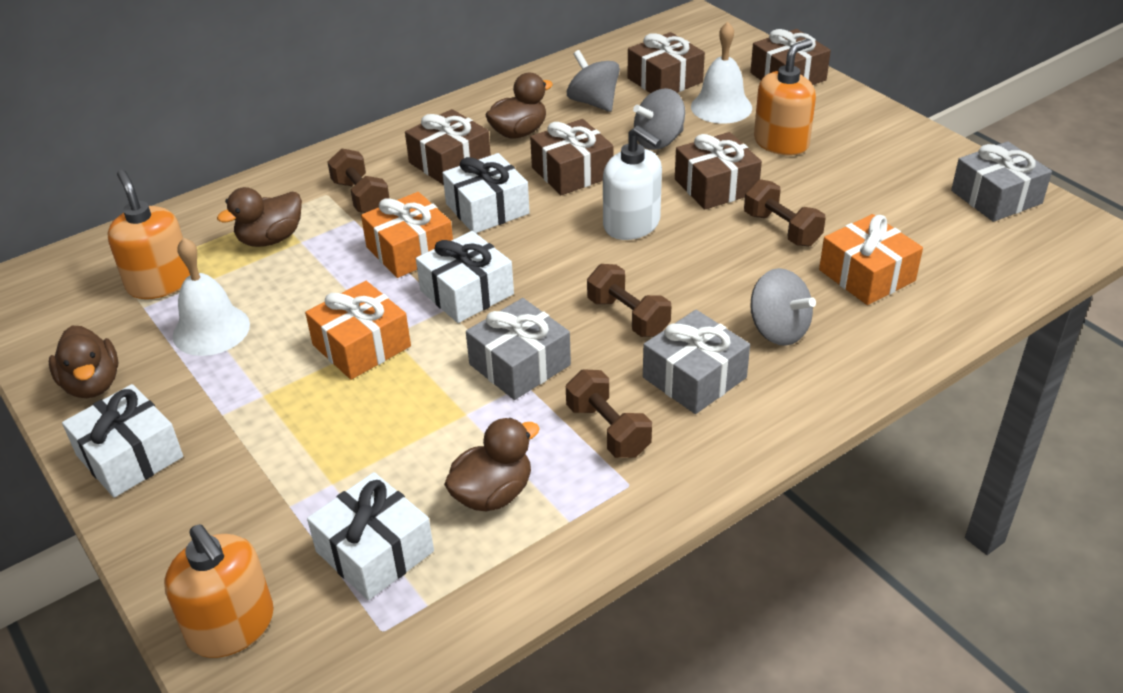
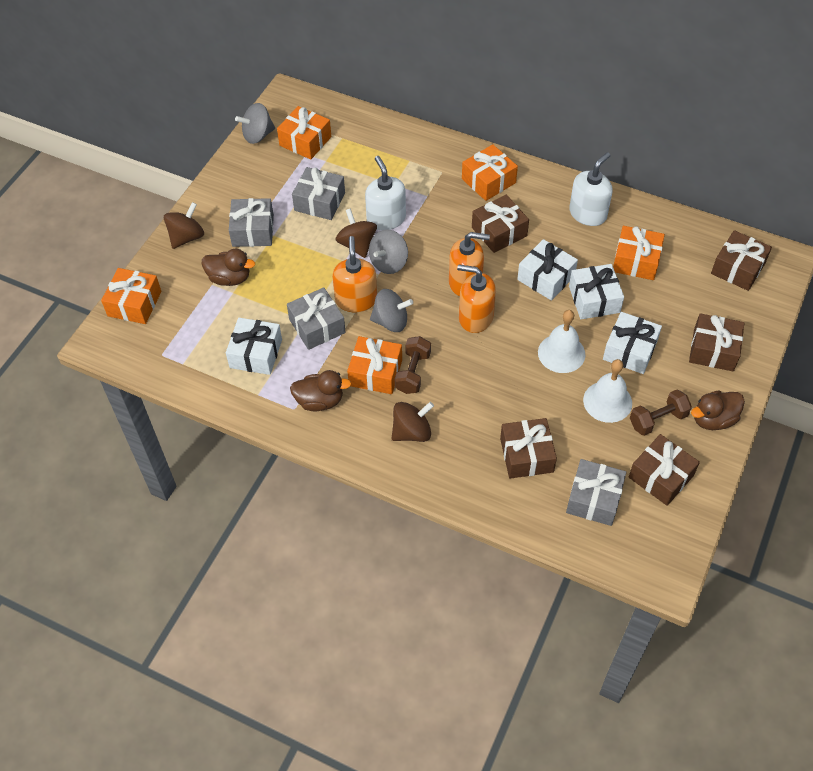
brown duck: [49,326,118,398] [217,187,302,247] [444,418,540,511] [486,73,553,139] = 4 -> [202,249,255,286] [290,370,351,411] [691,391,745,430] = 3
brown dumbbell: [328,148,390,213] [566,369,652,458] [587,264,671,337] [744,179,826,247] = 4 -> [395,336,431,394] [630,390,692,436] = 2
brown spinning top: none = 0 -> [164,202,204,249] [336,208,377,258] [391,402,434,442] = 3
grey gift: [466,298,571,400] [643,310,750,414] [951,141,1052,222] = 3 -> [229,198,274,247] [287,287,346,350] [292,167,345,220] [566,459,626,526] = 4
orange gift: [305,281,411,380] [361,192,453,278] [819,214,923,305] = 3 -> [101,268,161,324] [277,106,331,160] [347,336,402,394] [462,144,518,201] [613,226,665,280] = 5
white soap dispenser: [603,126,662,240] = 1 -> [365,156,406,230] [569,152,613,226] = 2

